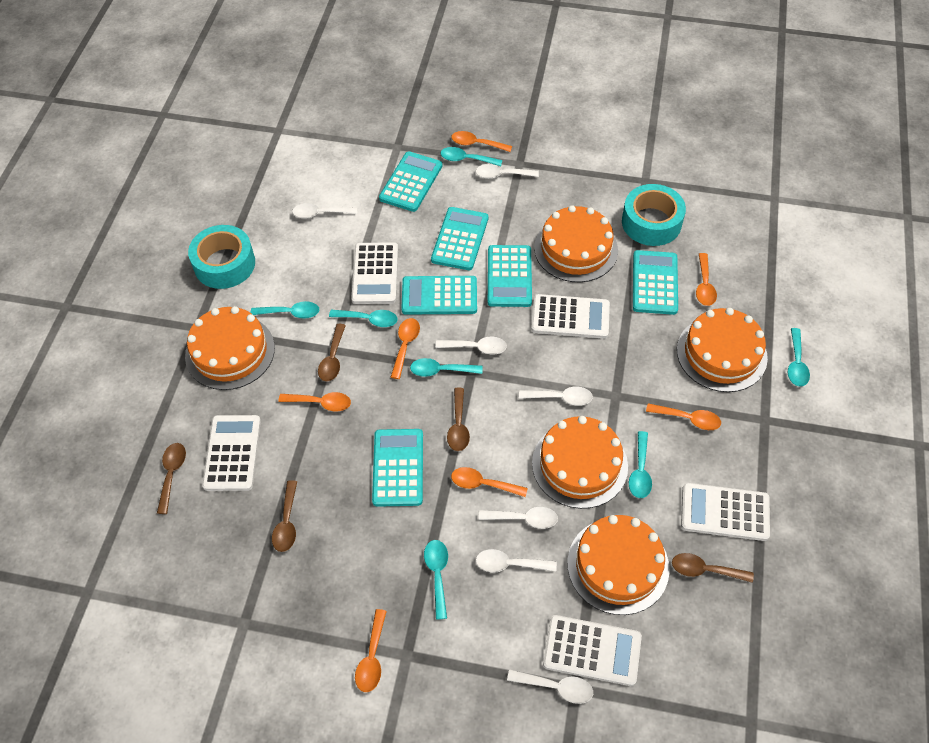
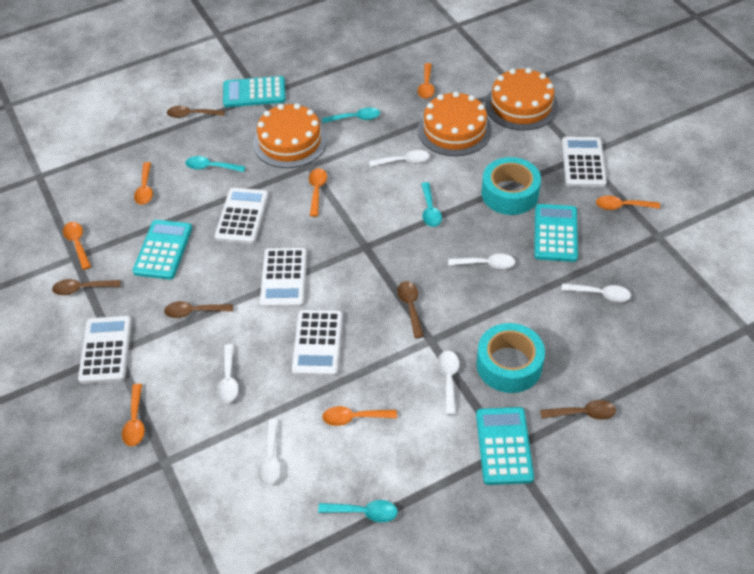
orange cake: [185,306,275,390] [532,416,628,509] [534,205,618,282] [567,515,670,615] [677,308,768,392] = 5 -> [253,103,327,168] [418,91,492,156] [485,68,558,130] = 3
turquoise calculator: [372,429,423,507] [379,151,442,212] [401,276,477,315] [431,207,488,270] [488,245,532,307] [633,250,678,315] = 6 -> [133,220,192,279] [223,76,286,107] [476,407,534,485] [534,204,578,262] = 4
turquoise spoon: [250,301,319,319] [329,310,397,327] [410,358,482,377] [424,540,448,620] [441,147,502,166] [629,431,652,498] [788,328,810,387] = 7 -> [185,156,245,172] [318,500,398,522] [322,107,380,123] [421,182,442,227] = 4
white spoon: [292,203,357,218] [436,337,507,355] [476,164,539,179] [476,549,557,572] [479,507,558,529] [507,669,593,704] [519,386,593,406] = 7 -> [217,344,239,403] [258,419,281,486] [369,150,430,167] [438,351,459,415] [448,253,515,269] [561,283,631,302] = 6

